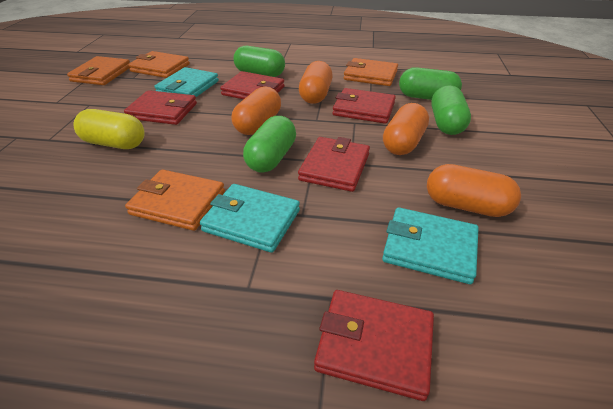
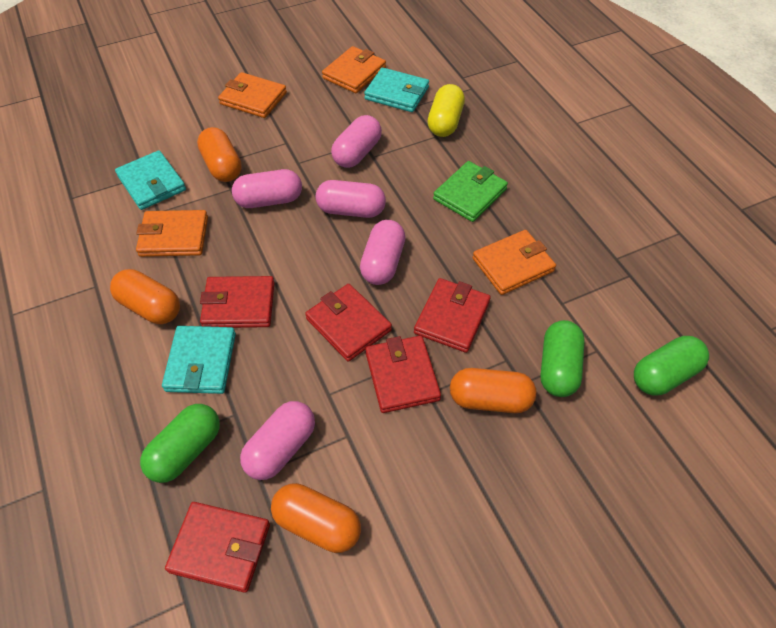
green capsule: [233,46,285,77] [243,116,296,173] [399,67,462,100] [431,85,471,135] = 4 -> [140,404,220,483] [541,320,585,397] [634,336,709,395] = 3
green wallet: none = 0 -> [433,161,508,222] = 1
pink capsule: none = 0 -> [232,169,302,208] [240,401,315,480] [316,180,386,218] [331,115,382,168] [360,220,405,285] = 5

